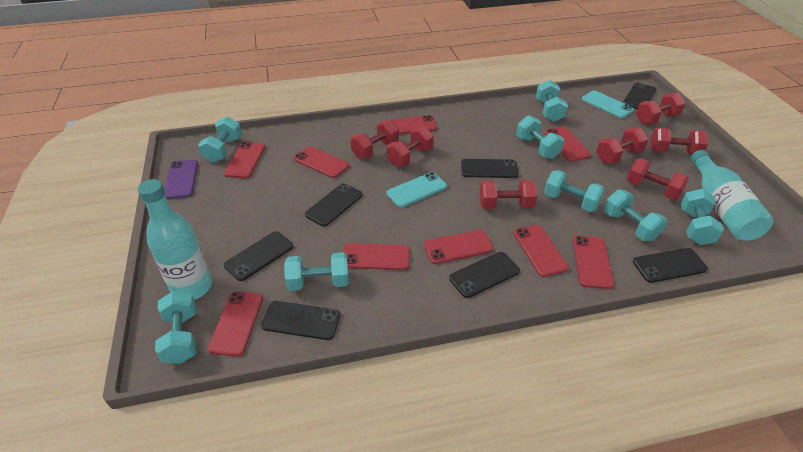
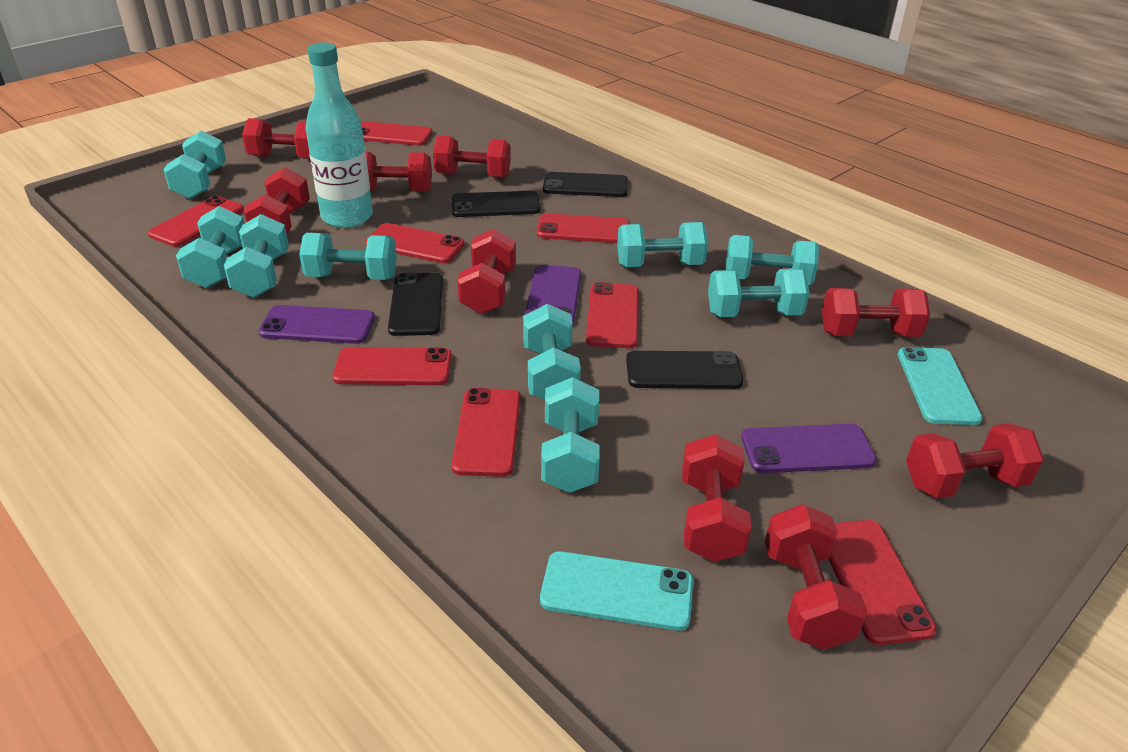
black phone: [224,231,293,281] [261,301,340,340] [305,183,362,227] [449,252,520,298] [461,159,519,178] [623,82,657,109] [633,248,708,283] = 7 -> [388,273,443,336] [452,191,540,217] [543,172,628,197] [626,351,743,389] = 4
purple phone: [164,160,198,199] = 1 -> [258,305,375,344] [525,265,581,324] [741,424,877,473] = 3
red dumbbell: [350,120,399,159] [387,126,434,167] [479,180,537,209] [596,128,648,164] [627,158,689,200] [636,93,685,124] [651,127,708,154] = 7 -> [242,118,310,159] [243,167,310,234] [366,151,432,192] [433,135,511,178] [457,229,516,314] [682,434,752,562] [765,504,867,650] [822,288,930,337] [906,423,1044,498] = 9
red phone: [208,292,263,357] [224,142,265,178] [293,146,349,178] [344,243,410,270] [391,115,437,135] [424,230,493,264] [513,225,569,277] [545,127,591,162] [573,236,614,289] = 9 -> [148,196,244,247] [332,347,452,385] [361,121,433,146] [365,223,465,263] [452,388,521,477] [537,213,630,243] [586,282,638,348] [828,520,936,645] = 8
turquoise bottle: [138,179,212,300] [690,150,773,241] = 2 -> [306,42,373,228] = 1
turquoise dumbbell: [155,291,197,364] [198,116,242,163] [284,252,349,291] [516,115,564,159] [536,80,568,122] [544,170,605,212] [604,190,667,241] [681,189,724,245] = 8 -> [163,131,226,199] [176,206,244,288] [224,214,289,298] [299,233,397,280] [523,304,581,400] [541,377,600,493] [617,222,708,267] [708,269,809,317] [726,235,819,285] = 9

